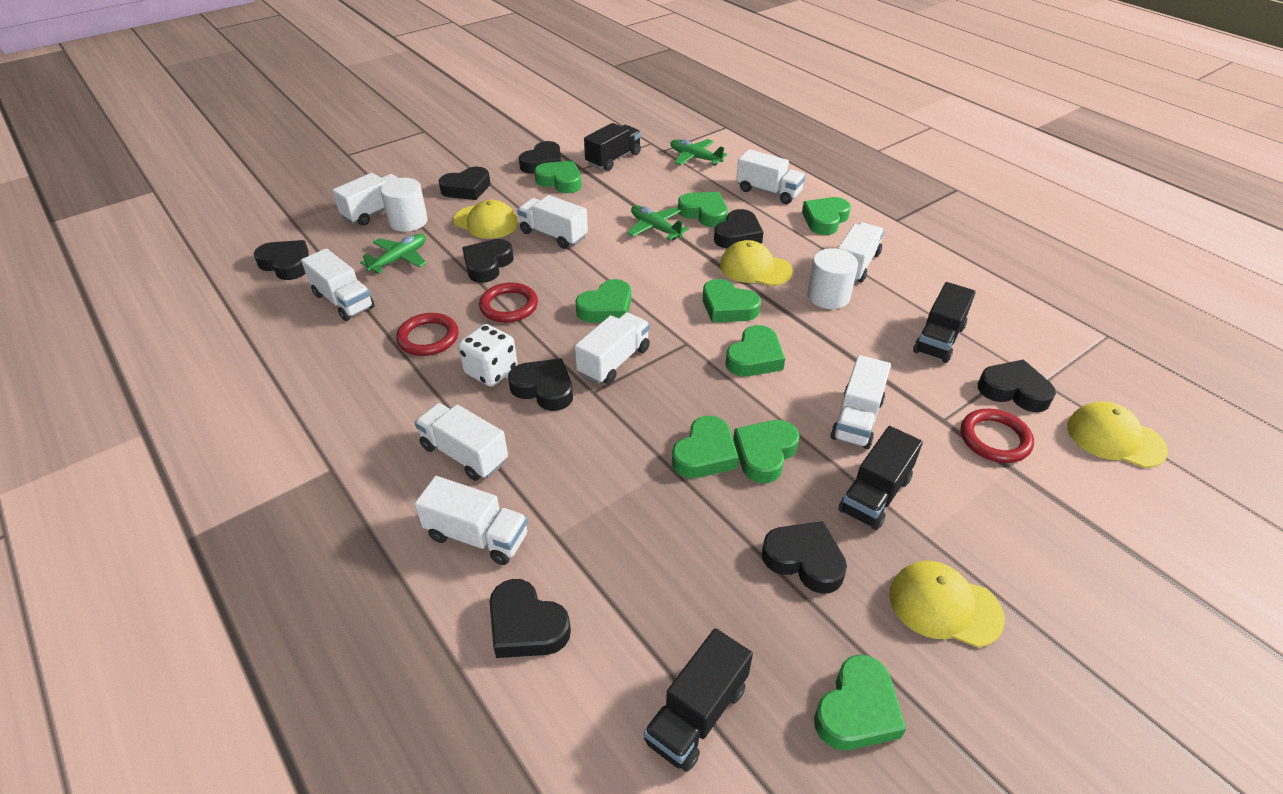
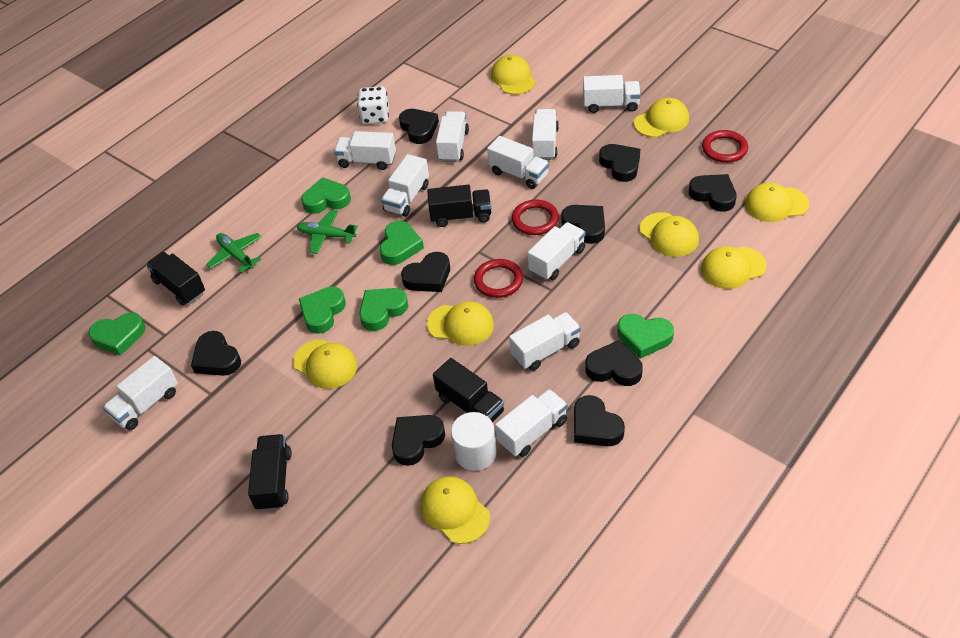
green heart: [534,161,582,193] [575,279,631,322] [672,416,739,478] [678,192,728,227] [703,279,761,323] [726,325,785,377] [733,420,800,483] [802,197,851,235] [814,655,906,750] = 9 -> [88,312,145,356] [299,287,346,334] [301,177,351,214] [359,288,408,331] [380,221,424,265] [618,314,674,359] = 6
green plane: [360,234,427,274] [627,205,689,240] [671,139,727,165] = 3 -> [206,233,262,273] [297,210,358,254] = 2
white cylinder: [380,178,428,232] [807,248,858,309] = 2 -> [451,412,497,471] = 1
white truck: [301,248,375,321] [332,173,398,226] [415,403,508,481] [415,476,528,565] [517,195,588,249] [575,313,650,384] [736,149,806,204] [831,355,891,449] [838,222,884,282] = 9 -> [103,356,178,430] [334,131,396,170] [381,154,429,217] [436,111,469,162] [487,136,549,189] [495,389,568,457] [509,312,581,371] [528,222,585,280] [532,109,559,160] [583,75,641,113] = 10
yellow cap: [453,200,518,239] [720,240,793,286] [889,561,1005,648] [1067,401,1168,468] = 4 -> [293,339,357,389] [420,476,490,544] [427,301,494,346] [491,55,535,95] [634,98,689,137] [640,212,699,257] [701,246,767,289] [745,182,809,222] = 8

